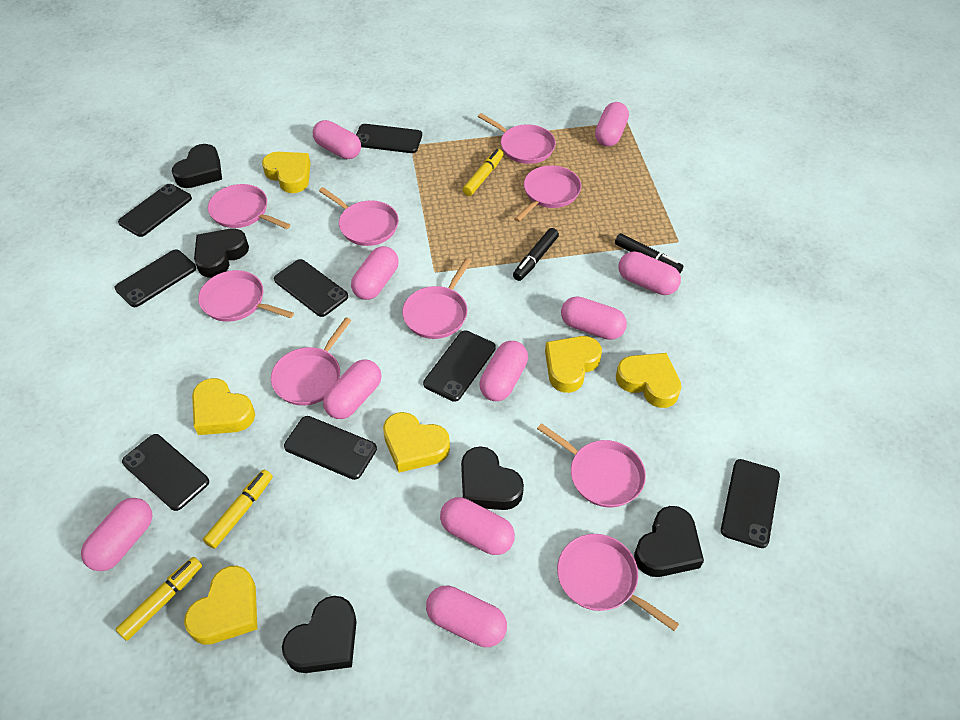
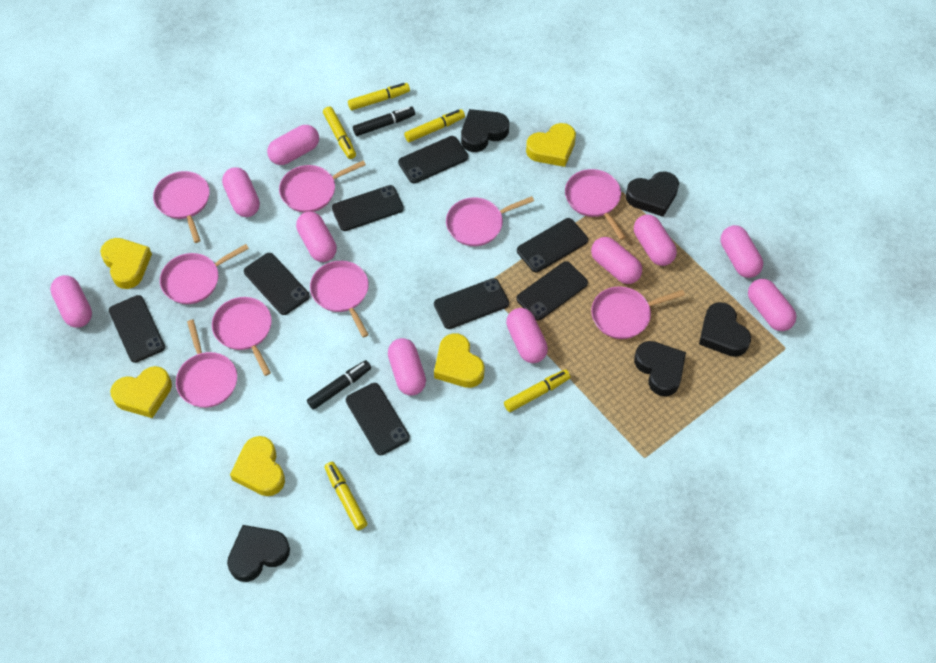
yellow heart: [184,566,257,645] [192,378,255,435] [262,152,310,193] [383,412,450,473] [545,336,602,393] [616,353,682,408] = 6 -> [100,238,152,289] [110,366,172,418] [230,436,285,496] [434,333,485,388] [526,123,576,167] = 5
yellow marker: [115,557,202,641] [203,469,273,549] [463,149,503,196] = 3 -> [323,107,356,159] [325,462,368,530] [348,83,410,110] [404,109,465,142] [504,370,571,412] = 5

